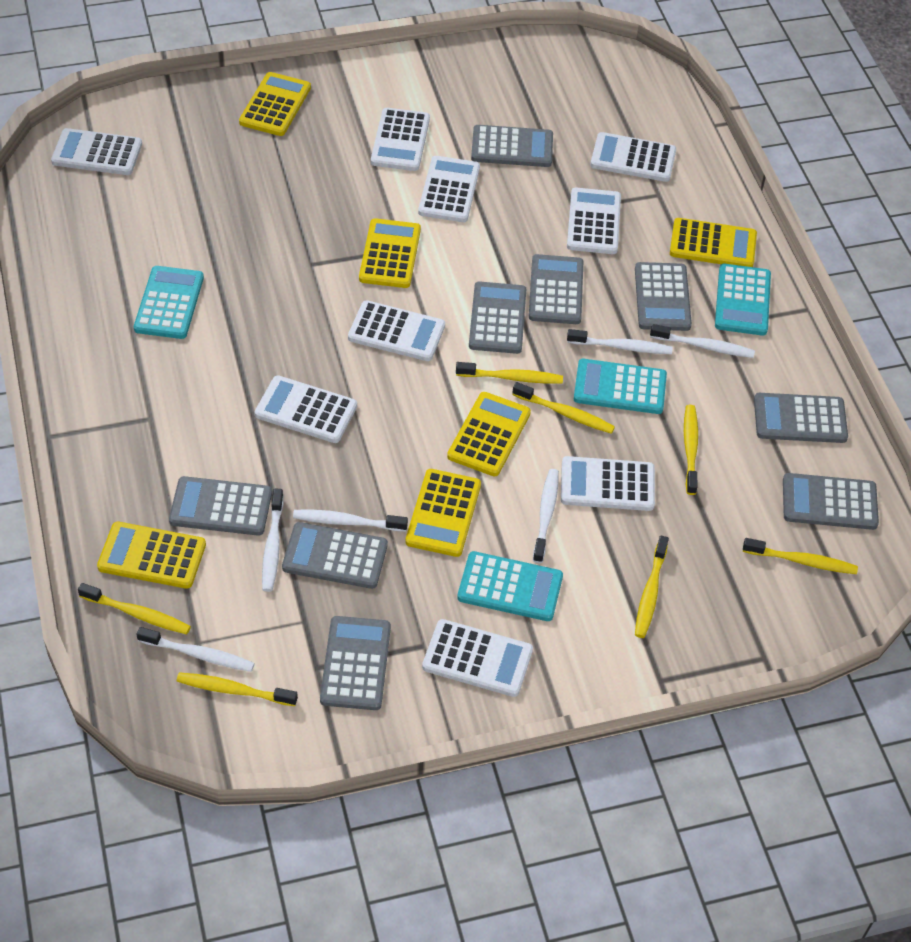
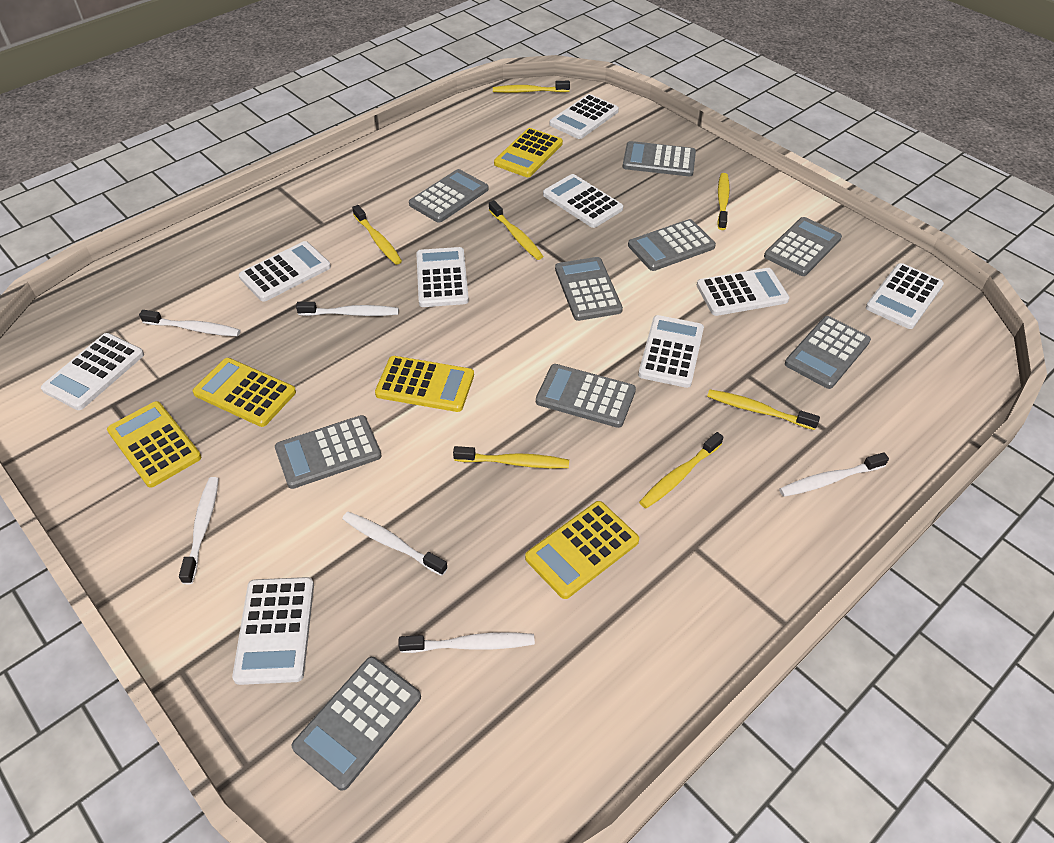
turquoise calculator: [134,266,204,339] [457,551,563,621] [574,359,667,414] [715,264,771,336] = 4 -> none = 0
yellow calculator: [97,522,206,589] [239,72,311,136] [359,218,421,288] [405,469,481,557] [447,392,531,477] [670,218,757,267] = 6 -> [107,401,202,488] [193,358,296,427] [375,356,474,412] [494,128,563,177] [525,501,639,599] = 5

